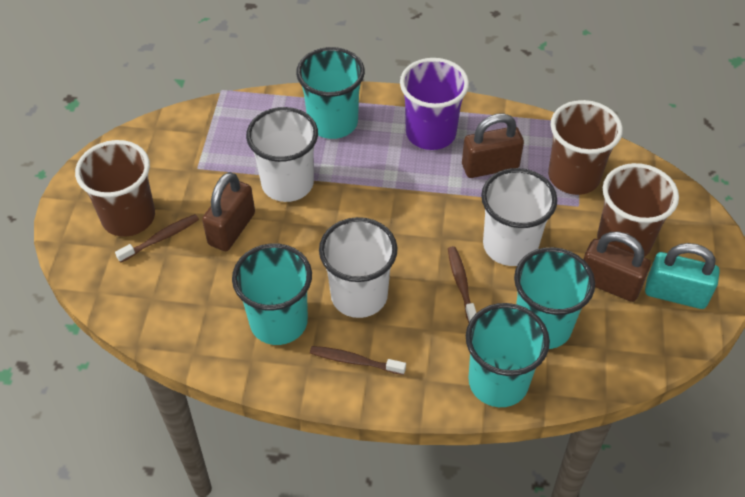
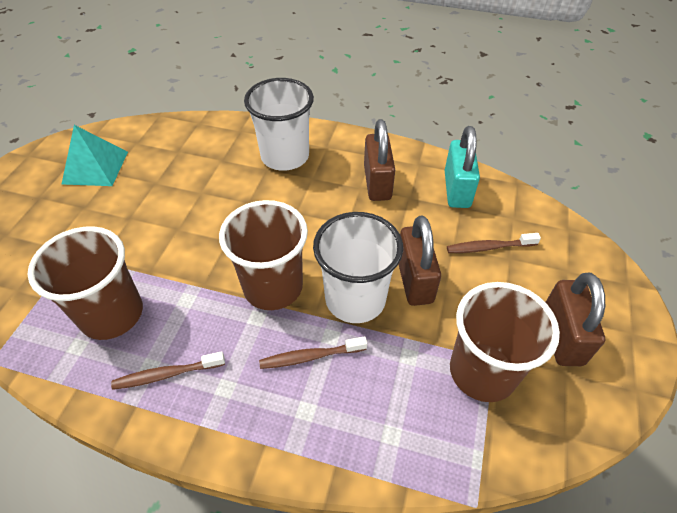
purple cup: [400,58,469,150] = 1 -> none = 0
turquoise cup: [232,243,312,345] [296,47,365,139] [466,303,550,407] [514,247,595,349] = 4 -> none = 0
turquoise pyramid: none = 0 -> [62,125,128,186] = 1
white cup: [246,107,318,202] [319,217,398,318] [481,168,557,266] = 3 -> [244,78,314,171] [313,212,403,323] = 2

